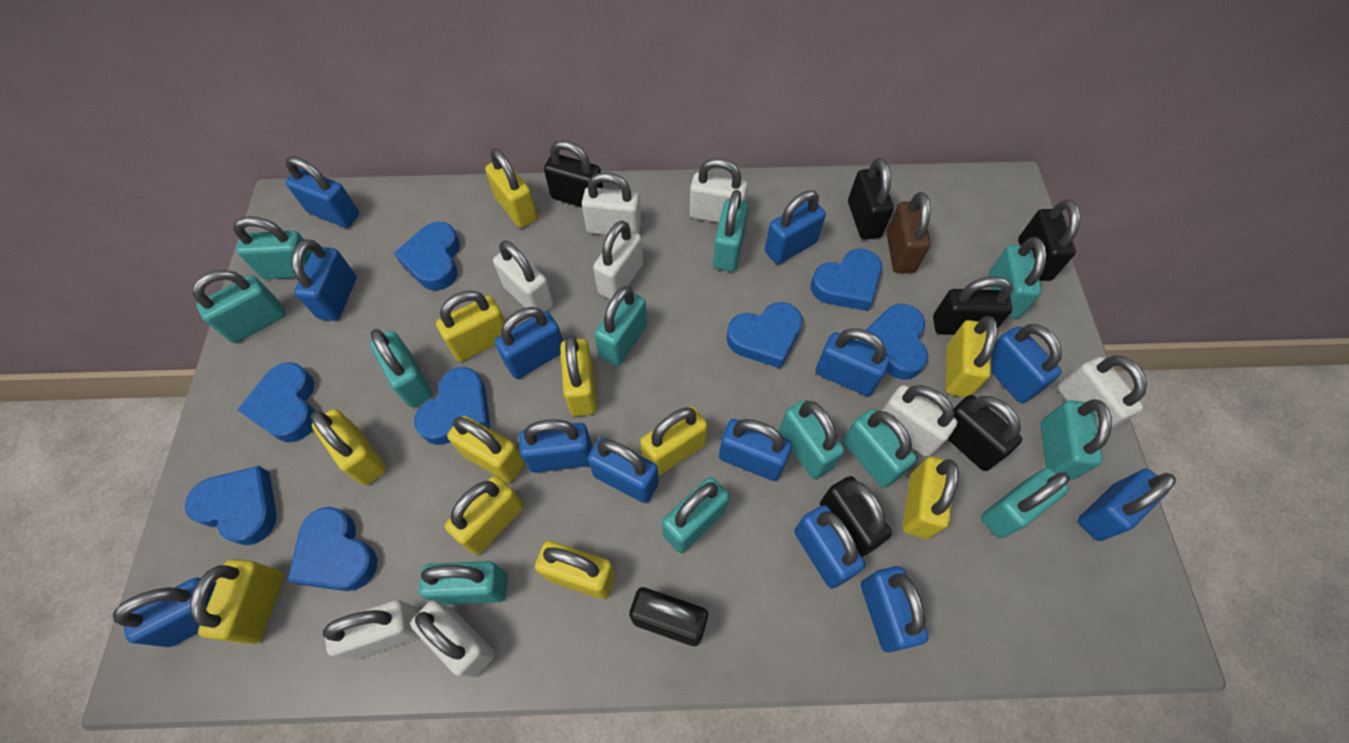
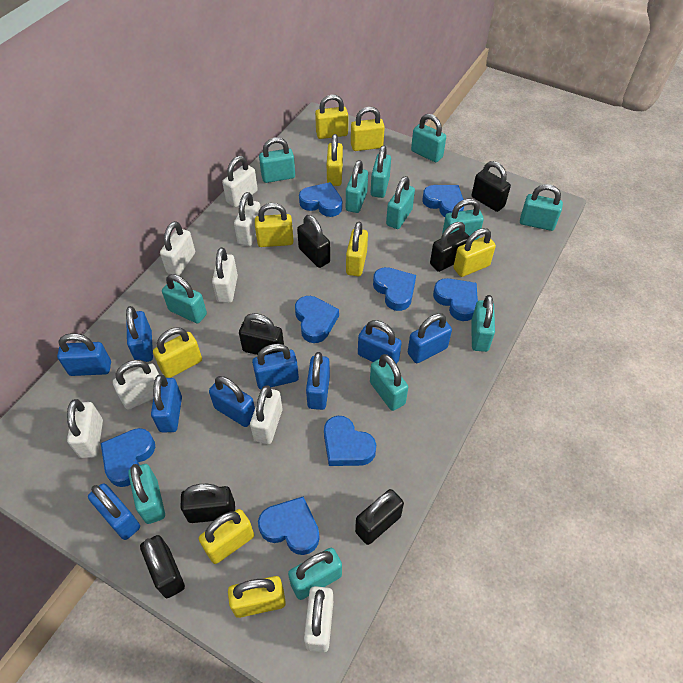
blue padlock: [113,578,217,647] [286,156,359,228] [292,239,356,321] [495,307,563,379] [519,419,592,473] [587,437,659,503] [719,419,792,481] [765,190,826,264] [794,505,865,588] [816,328,890,396] [861,566,928,653] [991,324,1062,403] [1078,468,1176,541] = 13 -> [57,333,111,376] [88,483,140,540] [126,306,153,362] [151,374,182,432] [209,376,255,427] [252,344,299,389] [306,352,330,410] [358,320,402,364] [408,313,452,363] = 9
brown padlock: [886,192,930,273] = 1 -> none = 0
yellow padlock: [190,559,284,644] [311,409,386,485] [436,291,505,362] [445,476,524,555] [447,416,525,483] [485,148,537,228] [535,541,615,599] [560,335,597,416] [640,406,708,476] [903,457,958,539] [945,316,998,397] = 11 -> [153,327,202,378] [199,509,254,564] [228,576,286,618] [255,203,294,247] [315,95,348,139] [327,134,343,186] [346,221,368,276] [351,107,385,151] [453,228,496,277] = 9

